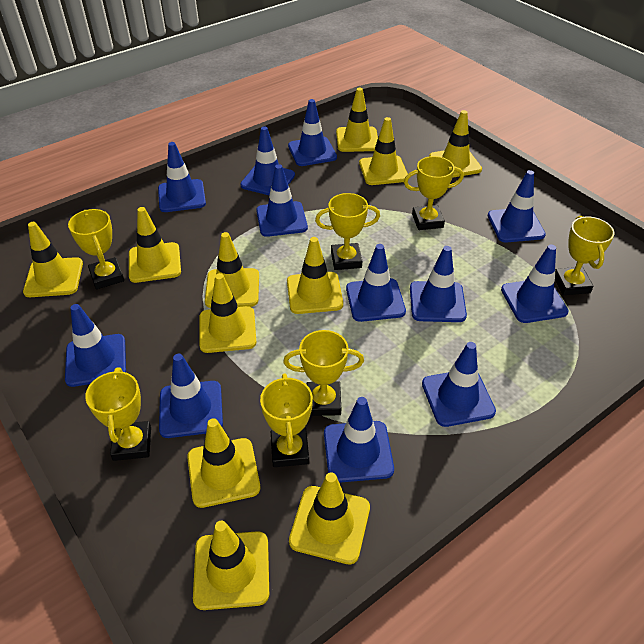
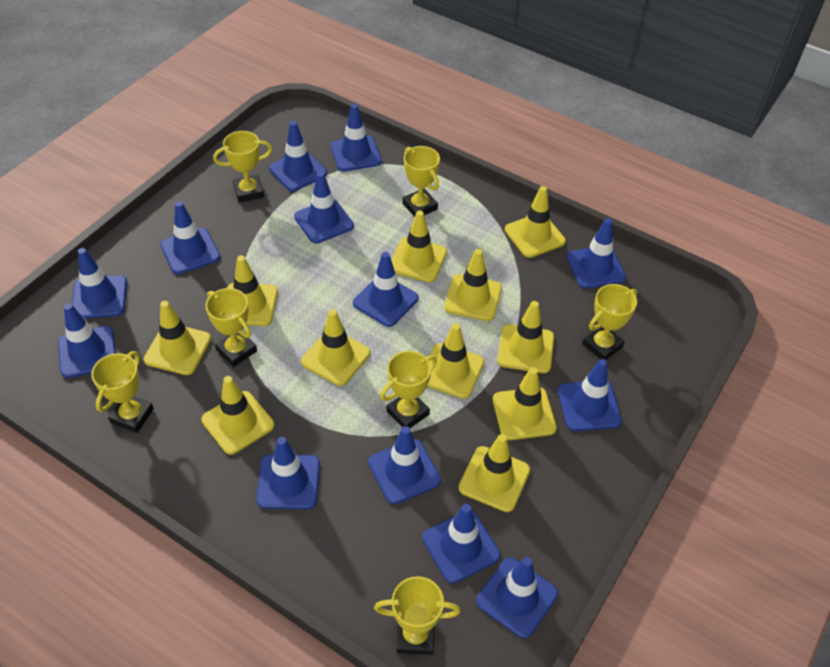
blue traffic cone: [65,304,126,387] [158,142,206,212] [159,354,223,438] [240,126,295,195] [256,164,308,237] [288,99,337,166] [324,397,394,483] [346,244,406,322] [410,246,467,322] [422,342,496,427] [488,170,546,242] [501,244,569,323] = 12 -> [58,303,116,378] [72,248,127,319] [161,201,220,274] [256,437,320,509] [269,121,327,191] [294,172,354,244] [331,104,382,172] [353,252,419,327] [368,426,441,504] [422,504,500,584] [476,557,558,638] [558,359,622,431] [567,218,626,289] = 13

